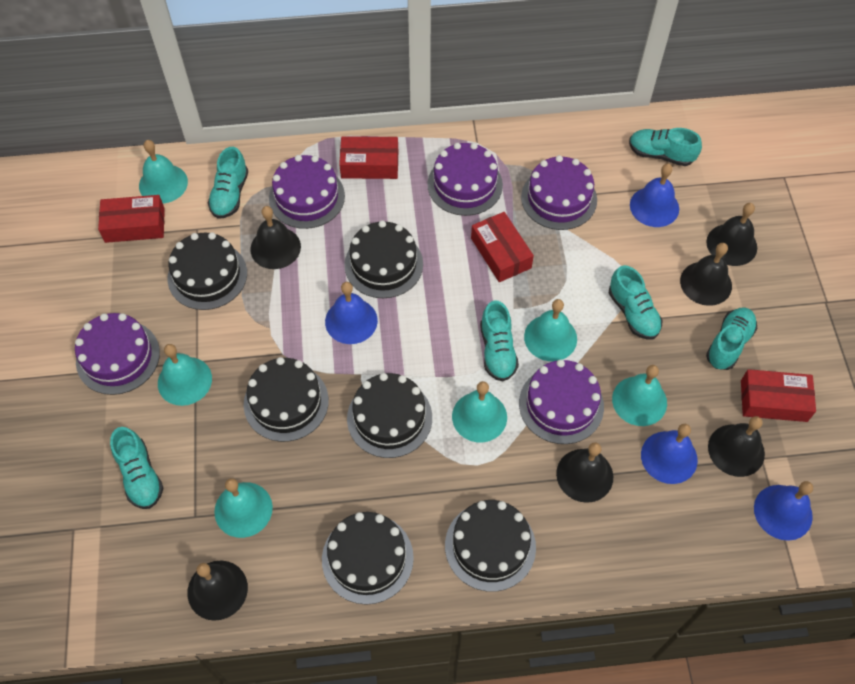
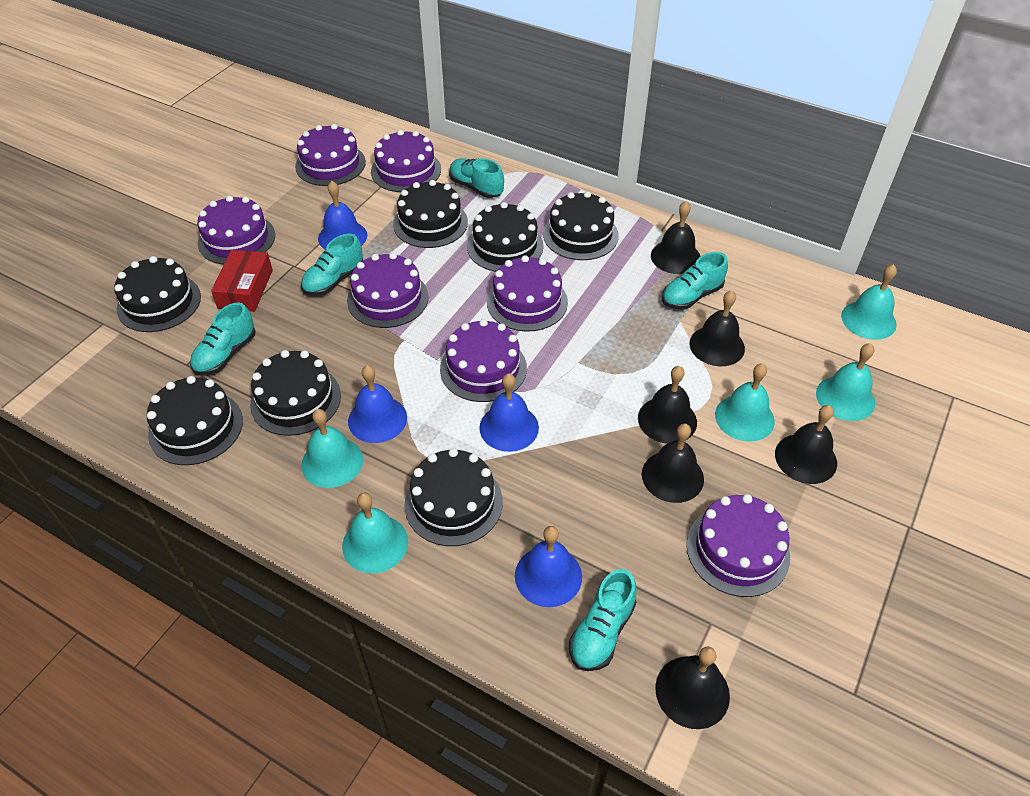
black cake: [168,232,247,310] [244,357,329,442] [322,512,414,605] [344,220,423,298] [347,373,432,458] [445,500,536,592] = 6 -> [114,256,201,332] [147,376,243,465] [250,350,341,436] [393,180,468,248] [404,448,503,546] [467,202,544,272] [543,191,619,260] = 7
purple cake: [75,313,160,395] [269,155,345,229] [427,143,503,216] [519,359,604,444] [521,155,597,230] = 5 -> [197,195,275,265] [295,124,366,186] [347,253,429,328] [371,130,441,192] [440,319,527,402] [487,255,568,332] [686,494,790,597] = 7
red box: [98,195,165,243] [339,136,398,179] [471,212,534,282] [741,369,816,422] = 4 -> [211,250,273,312] = 1
turquoise bell: [139,140,188,204] [158,344,212,406] [214,478,273,538] [452,381,507,442] [524,299,577,361] [612,365,667,426] = 6 -> [301,409,363,488] [342,493,408,573] [715,363,775,442] [816,343,875,421] [841,264,897,340] = 5
turquoise shoe: [110,427,164,509] [208,147,248,219] [480,300,519,382] [609,265,662,340] [629,128,702,166] [706,307,757,370] = 6 -> [190,302,255,375] [301,234,363,296] [449,158,504,198] [569,569,637,671] [662,252,728,309] = 5

